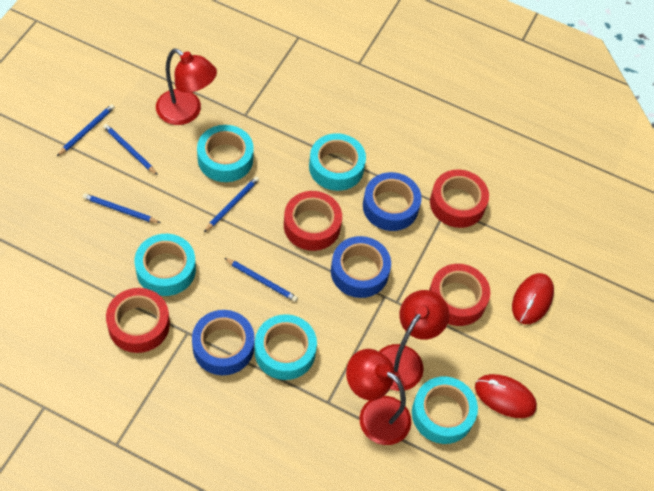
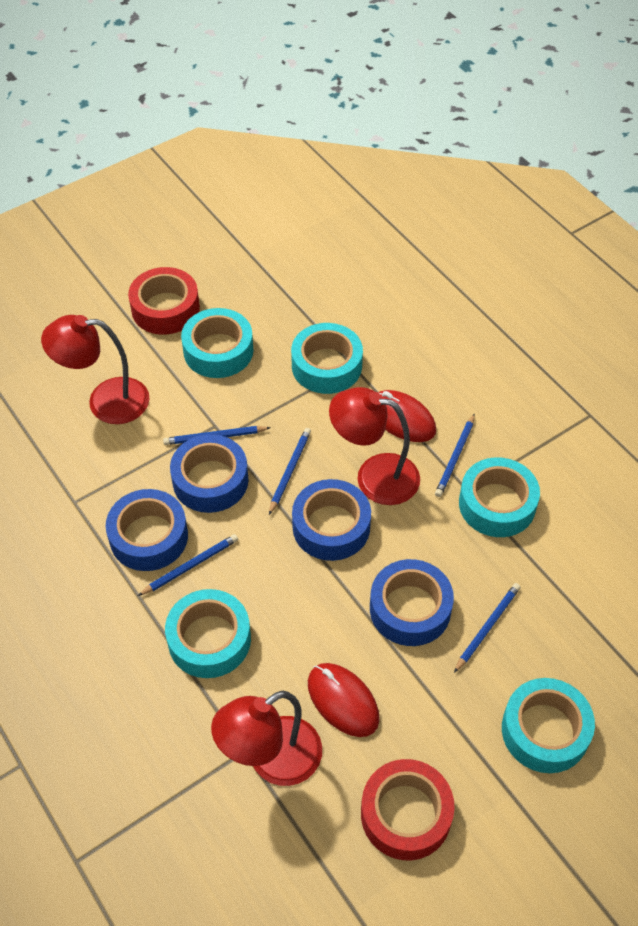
blue tape: [192,310,255,375] [331,236,391,298] [363,172,422,231] = 3 -> [106,489,188,571] [170,434,248,513] [292,479,371,561] [370,559,454,646] = 4
red tape: [106,288,170,353] [284,191,342,251] [429,264,490,326] [430,170,489,228] = 4 -> [128,267,200,335] [361,759,455,860] = 2

